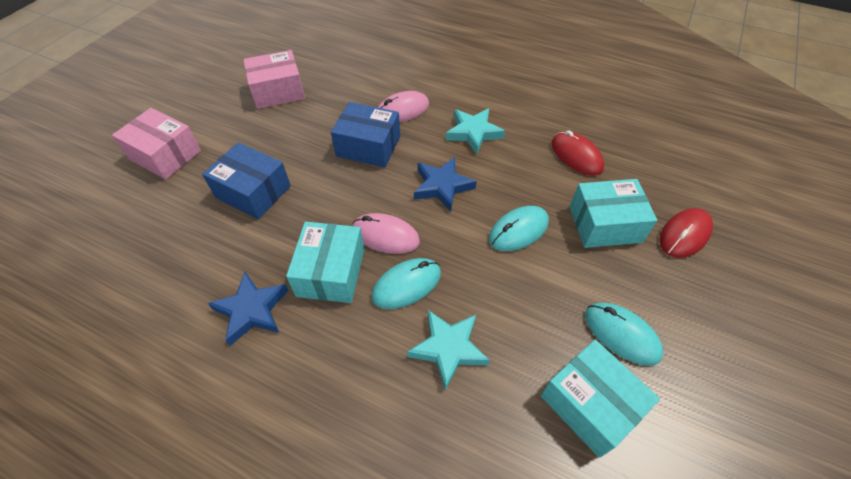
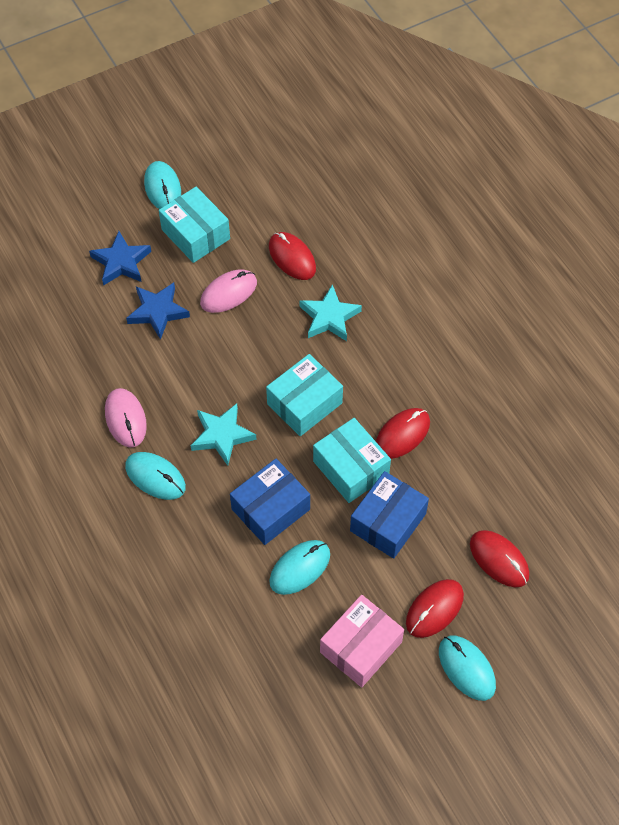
pink box: [112,108,201,179] [243,50,305,109] = 2 -> [320,595,404,687] = 1
red mouse: [552,130,604,175] [659,208,713,258] = 2 -> [269,232,316,280] [376,408,430,459] [406,579,464,638] [470,530,529,587] = 4
turquoise mouse: [371,258,441,309] [489,206,549,251] [585,302,664,366] = 3 -> [125,452,186,500] [144,161,181,209] [269,540,330,595] [439,636,496,701] = 4

